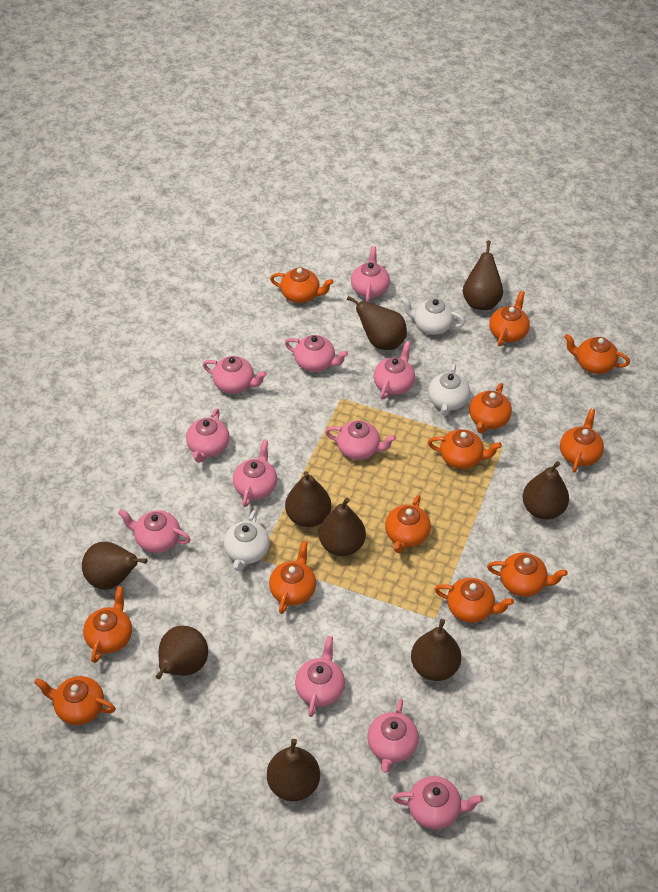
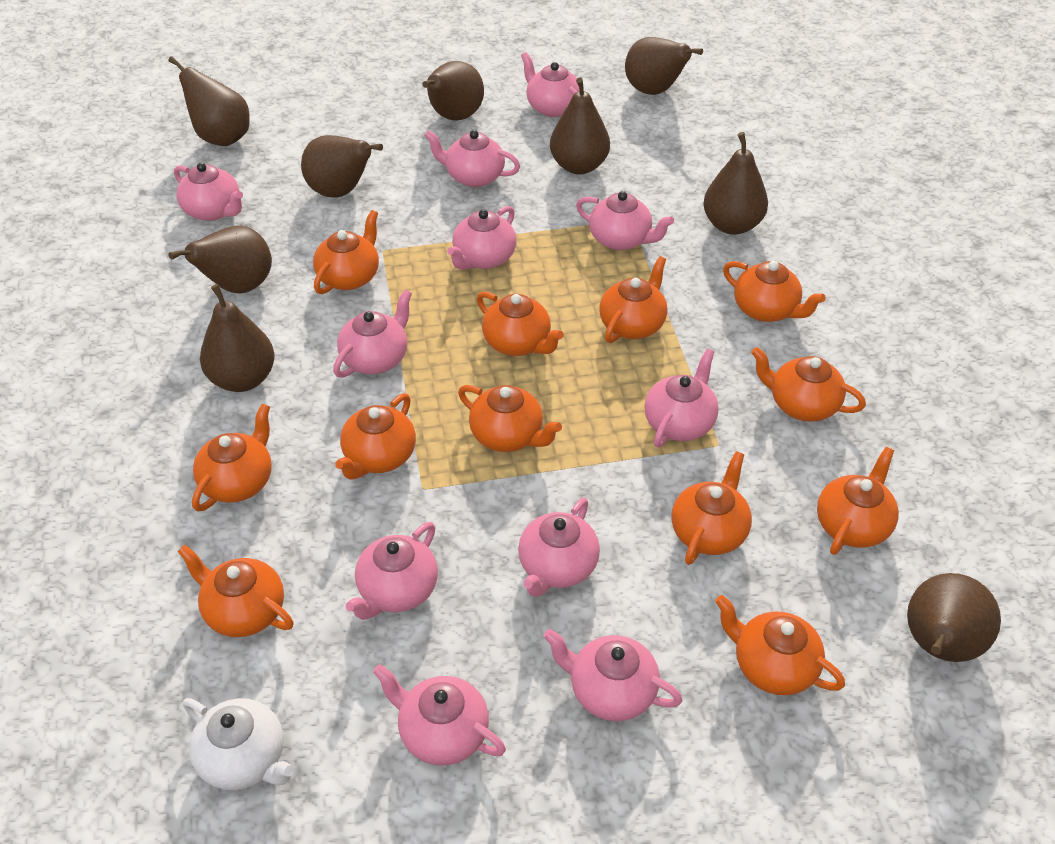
white teapot: [223,510,270,571] [401,297,465,335] [428,364,470,416] = 3 -> [183,698,294,790] = 1

